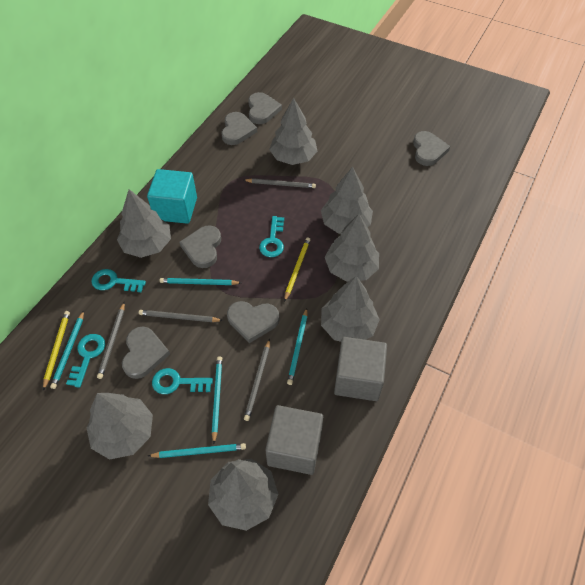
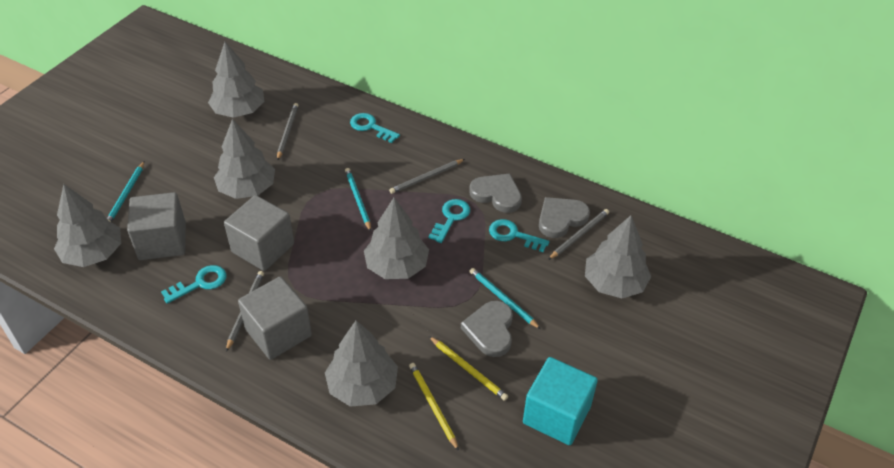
grey cube: [265,405,323,475] [334,337,387,401] = 2 -> [127,192,186,260] [224,195,294,271] [238,276,312,360] = 3
grey heart: [122,326,170,379] [179,226,221,268] [221,112,257,145] [227,301,280,343] [248,92,282,124] [413,131,450,166] = 6 -> [461,301,513,357] [469,173,522,213] [539,197,590,238] = 3
grey tree: [86,393,153,460] [117,189,171,258] [208,459,279,531] [269,98,317,165] [321,166,373,234] [321,276,380,342] [325,214,379,282] = 7 -> [54,184,121,267] [208,42,264,118] [214,119,275,199] [325,321,398,407] [364,198,429,279] [585,215,651,299] = 6
turquoise pencil: [50,311,84,389] [148,443,246,458] [160,278,241,285] [212,356,222,444] [287,308,307,385] = 5 -> [106,162,144,222] [345,168,371,231] [469,268,541,329] = 3

